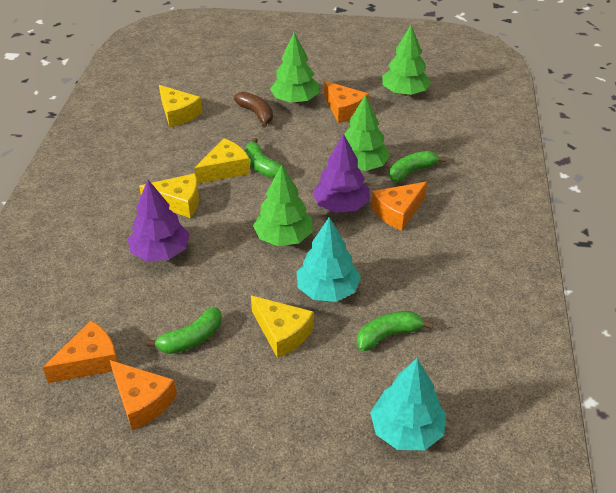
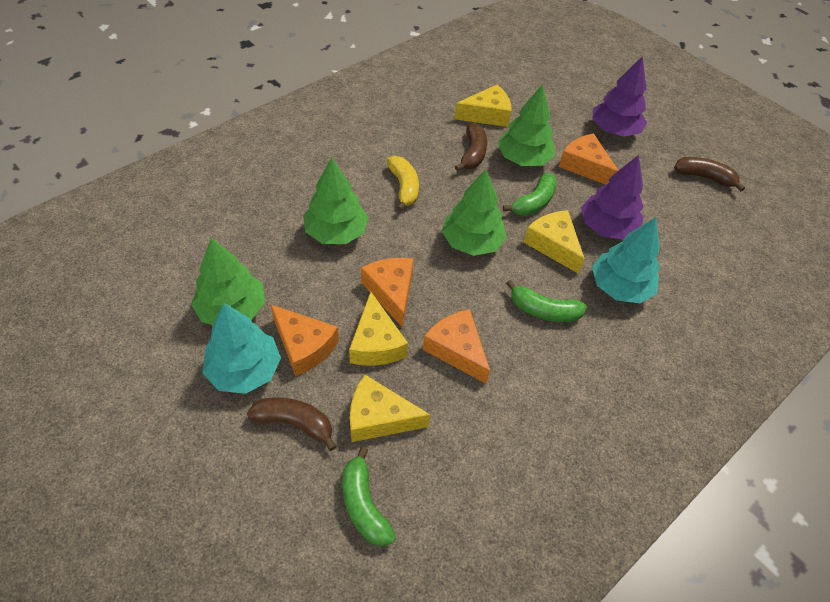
brown banana: [234,92,273,127] = 1 -> [247,397,336,451] [455,123,487,171] [674,157,745,192] = 3
green banana: [146,307,222,354] [245,138,287,178] [357,311,433,351] [389,151,446,182] = 4 -> [342,446,396,547] [503,173,557,216] [506,280,587,322] = 3
yellow banana: none = 0 -> [387,156,419,211] = 1

